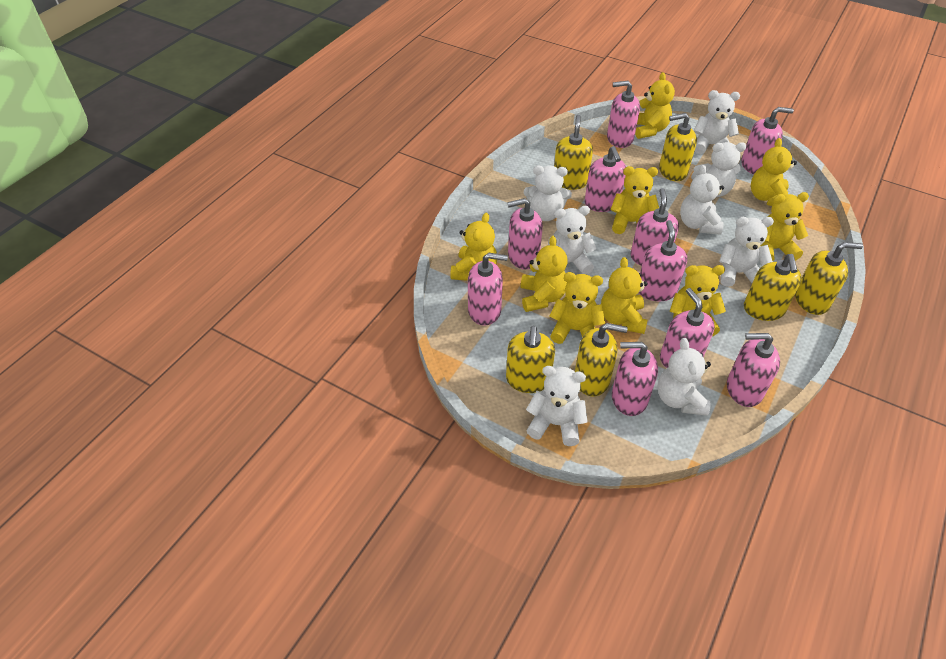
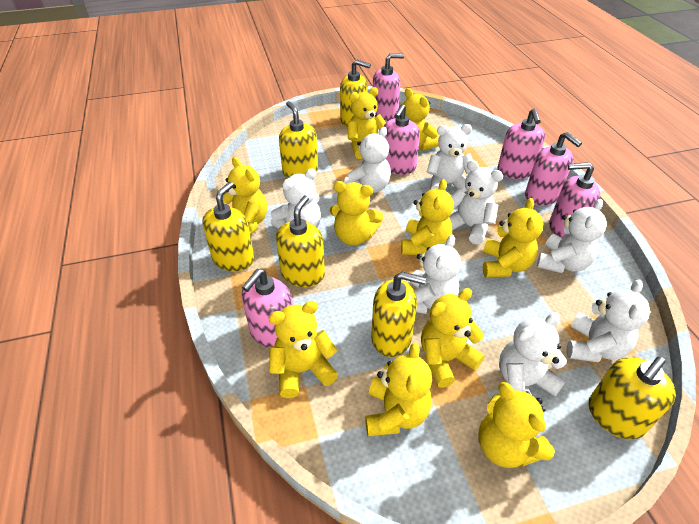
pink soap dispenser: [468,253,508,326] [507,198,543,269] [584,146,626,212] [607,81,640,148] [612,342,658,416] [630,188,679,266] [639,220,687,301] [660,288,715,368] [727,333,780,407] [741,107,794,174] = 10 -> [242,269,293,348] [373,53,404,121] [383,104,420,175] [498,108,545,179] [525,132,582,206] [549,162,600,238] = 6
yellow teddy bear: [450,213,497,281] [520,236,567,312] [549,272,605,344] [601,257,648,334] [610,166,659,234] [635,72,675,139] [670,265,726,336] [751,138,797,206] [760,192,809,261] = 9 -> [223,157,267,235] [269,301,338,398] [330,181,383,246] [347,87,386,159] [365,342,432,436] [401,179,454,255] [404,88,439,151] [421,288,485,388] [478,382,555,468] [483,198,544,277] = 10

